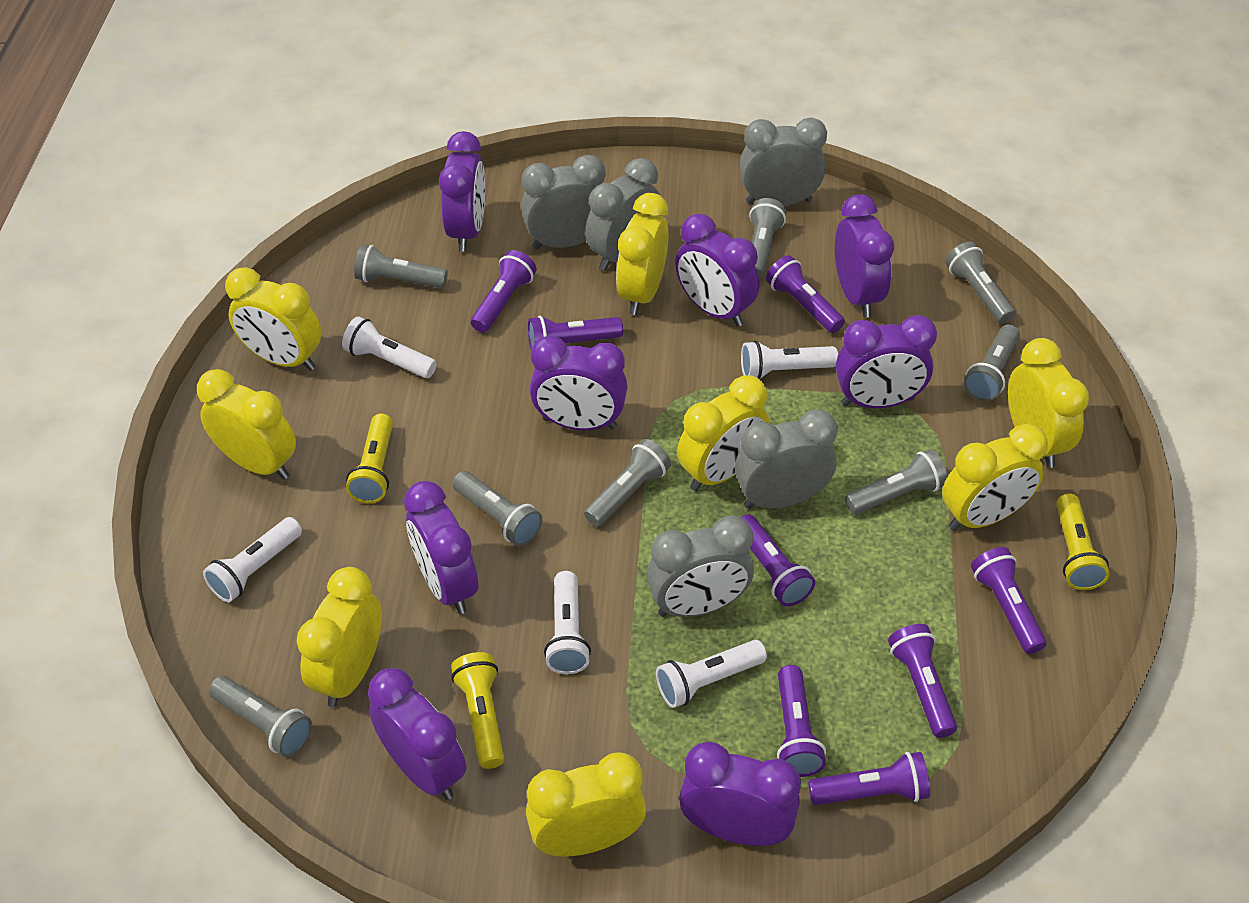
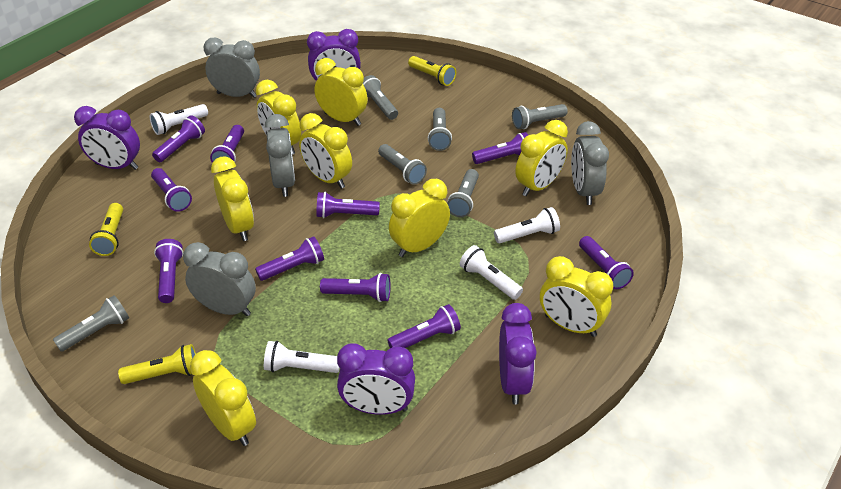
grey clock: [521,155,606,249] [585,158,660,271] [647,516,754,617] [735,409,837,509] [740,118,827,206] = 5 -> [183,242,256,316] [203,37,260,98] [265,114,295,197] [571,121,609,205] = 4
grey flashlight: [209,676,312,757] [354,244,448,288] [452,471,542,546] [584,439,671,527] [749,198,786,279] [845,449,947,515] [945,241,1015,324] [964,324,1020,401] = 8 -> [53,295,129,352] [363,75,398,120] [378,144,427,184] [428,108,452,151] [447,169,479,217] [512,104,568,129] = 6
purple clock: [368,668,466,800] [404,481,478,614] [439,131,485,252] [530,336,628,431] [675,214,759,326] [679,742,801,846] [835,194,894,317] [836,315,937,408] = 8 -> [74,106,140,170] [307,29,361,81] [337,343,415,415] [499,303,537,405] = 4
purple flashlight: [471,250,536,333] [528,316,623,349] [741,515,815,606] [766,255,845,333] [777,665,826,777] [808,752,930,805] [888,624,957,738] [971,547,1047,654] = 8 -> [151,168,192,212] [152,115,205,162] [154,239,183,303] [210,125,244,163] [255,236,324,281] [316,192,380,218] [320,273,391,302] [387,304,461,348] [472,132,528,164] [579,236,634,289] = 10
white flashlight: [203,517,302,602] [342,317,437,378] [544,571,591,674] [656,640,767,708] [741,341,838,379] = 5 -> [150,104,208,135] [264,341,340,373] [460,245,523,300] [494,207,560,243] = 4

